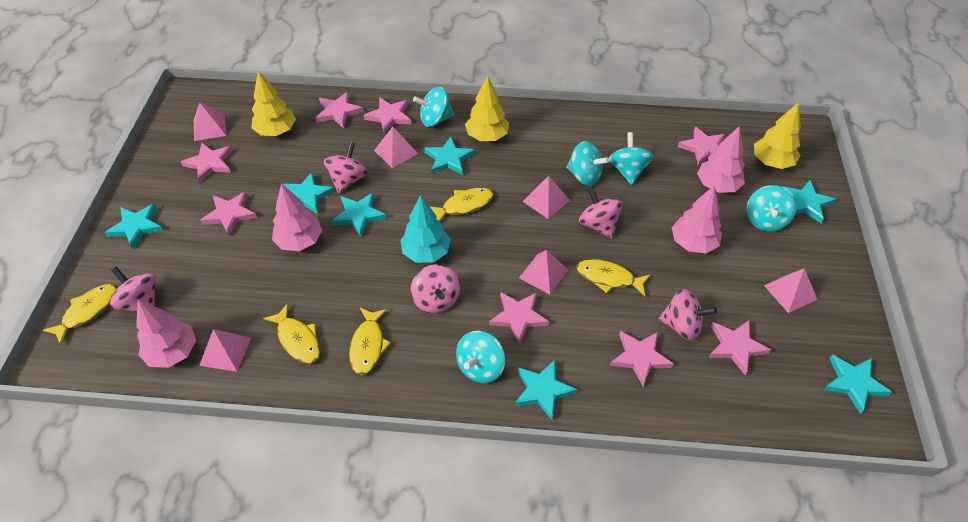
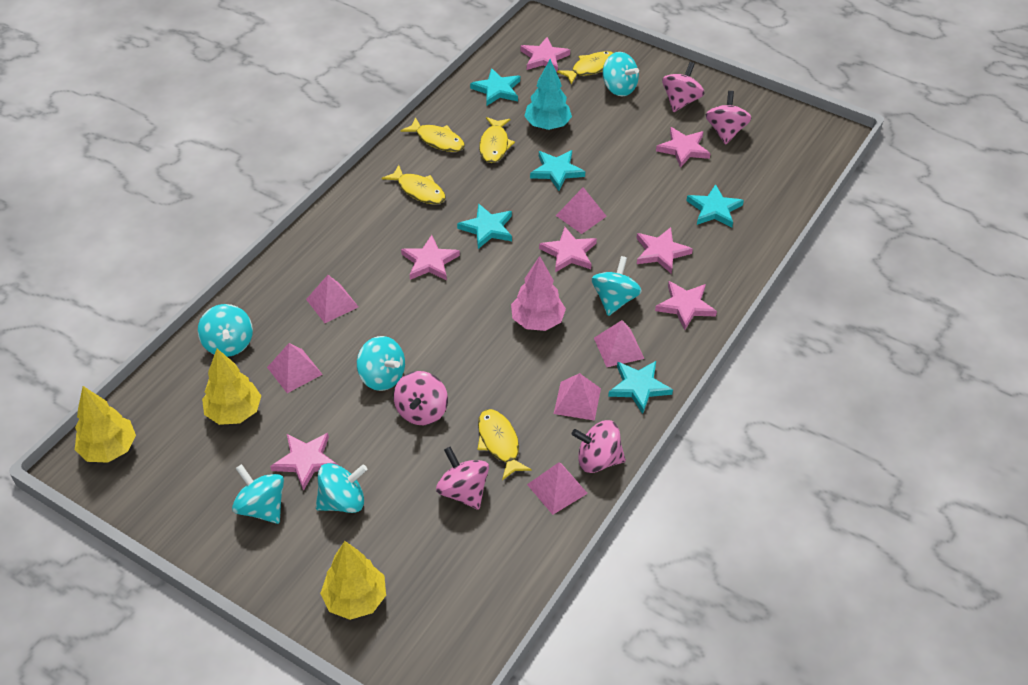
pink star: [181,143,233,183] [200,191,257,236] [315,92,363,128] [364,97,412,134] [489,292,549,344] [610,331,674,386] [678,126,725,165] [709,320,771,375] = 8 -> [270,433,338,491] [401,235,460,281] [520,37,570,72] [539,227,597,273] [636,227,693,274] [655,281,717,330] [656,127,711,168] = 7
pink tree: [136,299,196,368] [272,183,322,251] [672,185,722,253] [697,126,745,193] = 4 -> [511,256,566,331] = 1
turquoise spinning top: [413,87,454,127] [456,331,505,383] [566,141,609,186] [609,132,654,185] [746,185,796,231] = 5 -> [198,304,253,357] [232,464,284,524] [316,463,368,513] [357,336,405,391] [591,256,642,316] [603,52,639,97] = 6
turquoise star: [105,204,164,249] [283,172,335,214] [332,193,387,236] [424,136,475,175] [515,360,577,420] [783,180,836,224] [824,354,892,414] = 7 -> [457,204,512,249] [470,68,520,106] [530,150,585,191] [608,361,673,414] [686,184,744,228] = 5

